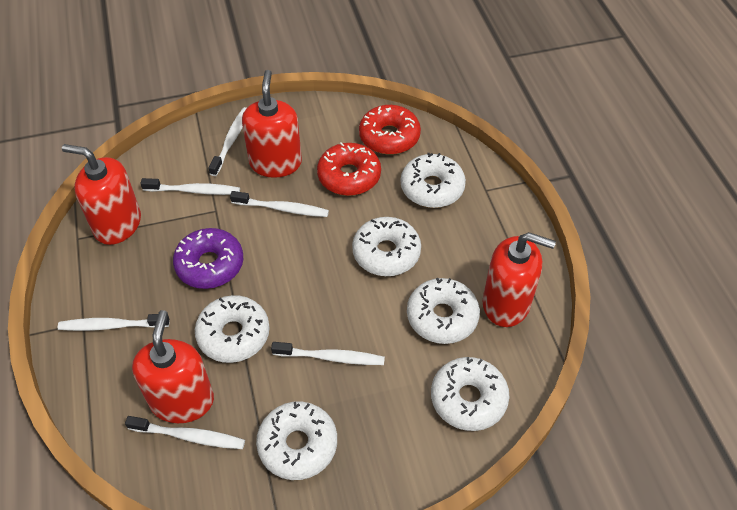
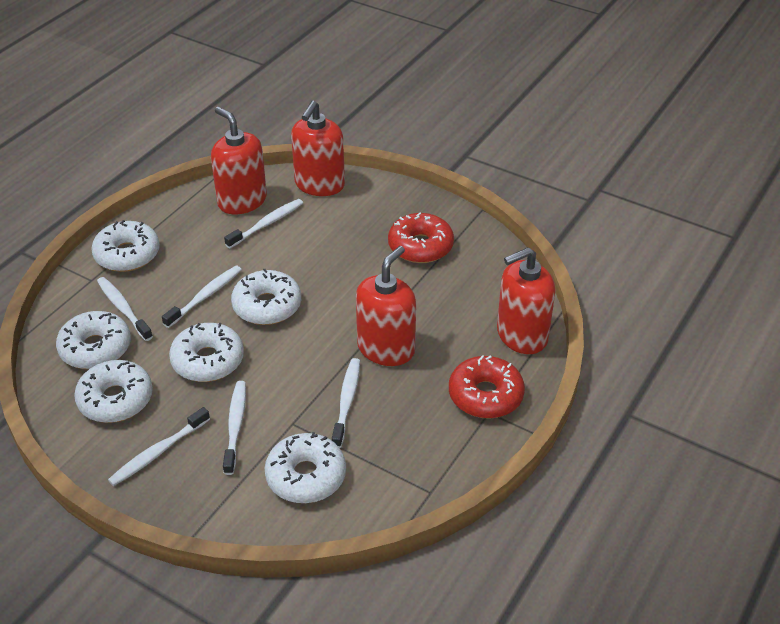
purple donut: [173,228,243,289] = 1 -> none = 0

